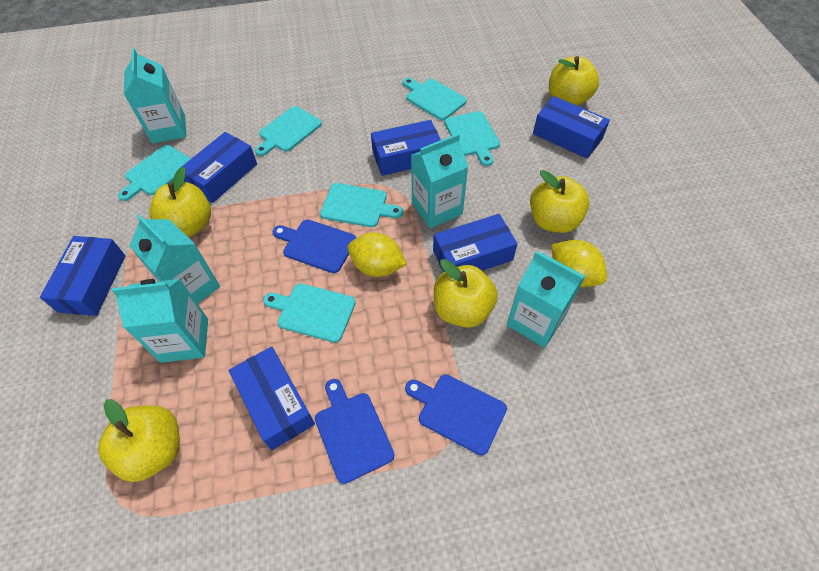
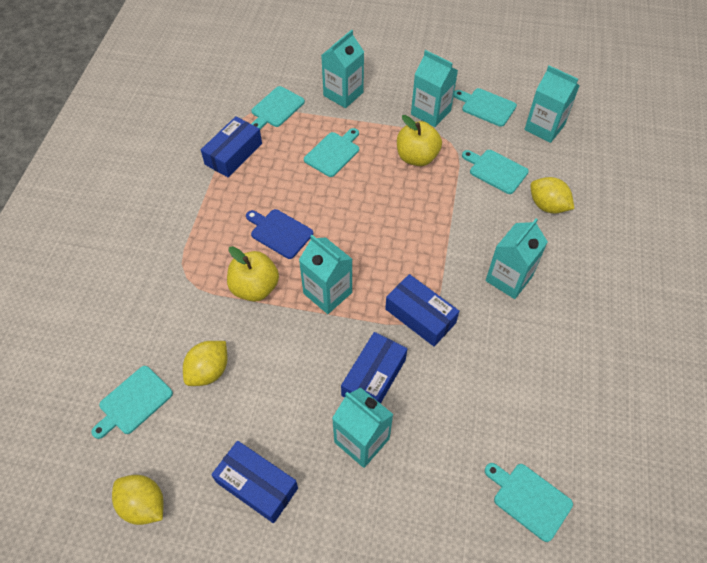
blue box: [40,236,125,316] [180,132,257,203] [229,347,315,450] [371,120,441,176] [433,214,517,272] [533,96,610,159] = 6 -> [201,116,262,178] [211,441,298,523] [341,332,407,404] [385,274,459,346] = 4
blue cutting board: [273,219,356,273] [315,379,394,484] [405,374,507,456] = 3 -> [246,209,313,259] = 1
turquoise carton: [112,279,208,363] [124,48,186,144] [130,214,220,304] [411,133,468,228] [507,251,585,348] = 5 -> [299,235,352,314] [321,30,364,108] [332,388,393,468] [411,50,458,127] [485,219,548,299] [524,65,580,143] = 6
yellow apple: [98,399,180,482] [149,167,211,237] [434,259,498,328] [530,170,590,233] [549,56,599,106] = 5 -> [227,246,279,302] [397,115,442,166] = 2
yellow lemon: [347,232,407,277] [551,240,607,287] = 2 -> [112,475,164,525] [183,341,228,386] [530,177,574,214] = 3

